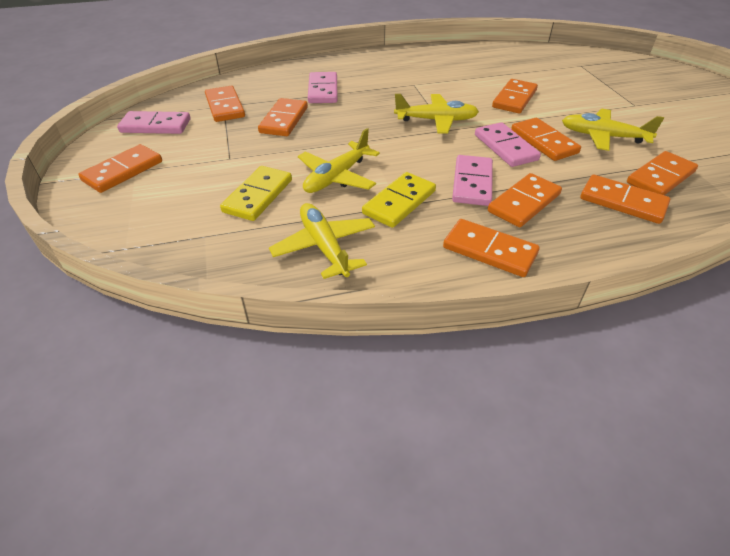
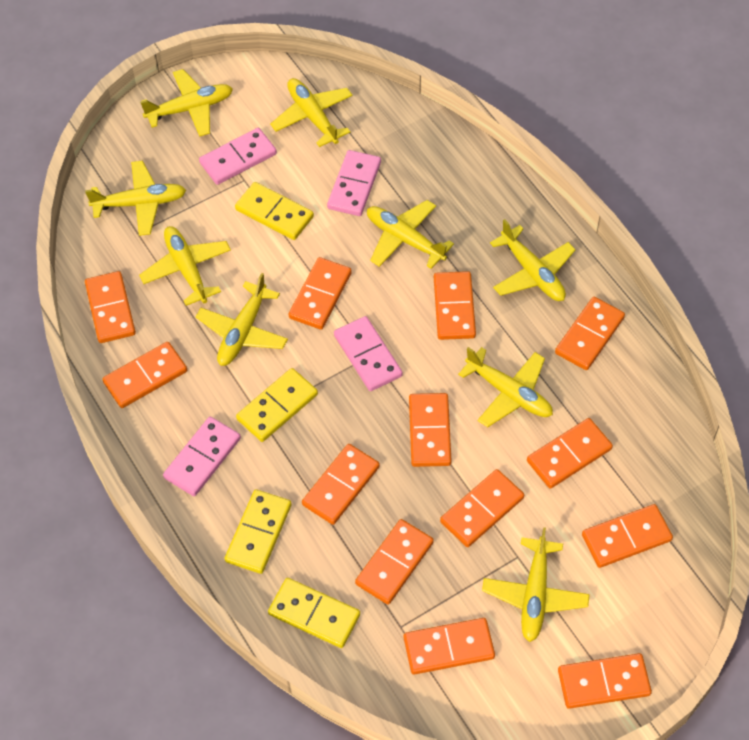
orange domino: [78,144,162,193] [205,86,245,122] [258,98,308,136] [443,219,540,277] [488,173,562,227] [492,79,538,113] [511,118,581,161] [580,175,670,224] [627,151,698,195] = 9 -> [85,271,136,343] [102,342,187,408] [288,257,352,330] [302,444,380,525] [355,519,434,605] [404,618,495,675] [409,393,452,467] [434,271,476,340] [440,469,524,547] [527,418,613,489] [555,297,625,370] [558,653,652,709] [582,504,673,568] = 13
yellow domino: [220,166,292,221] [362,172,436,228] = 2 -> [225,489,292,574] [235,182,314,240] [236,368,318,442] [268,578,360,648] = 4
yellow plane: [269,203,375,279] [298,128,380,193] [394,94,479,134] [562,109,664,151] = 4 -> [85,160,186,236] [139,226,231,306] [140,69,233,137] [196,273,288,366] [270,78,353,147] [367,200,454,269] [458,347,553,427] [482,527,590,642] [490,219,575,301] = 9

